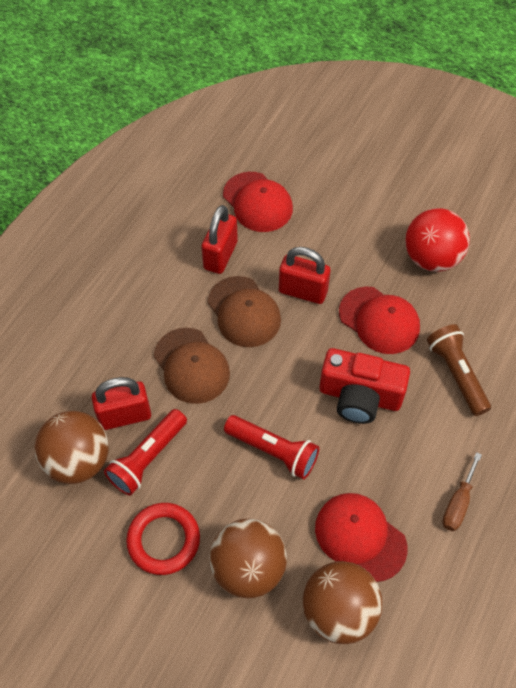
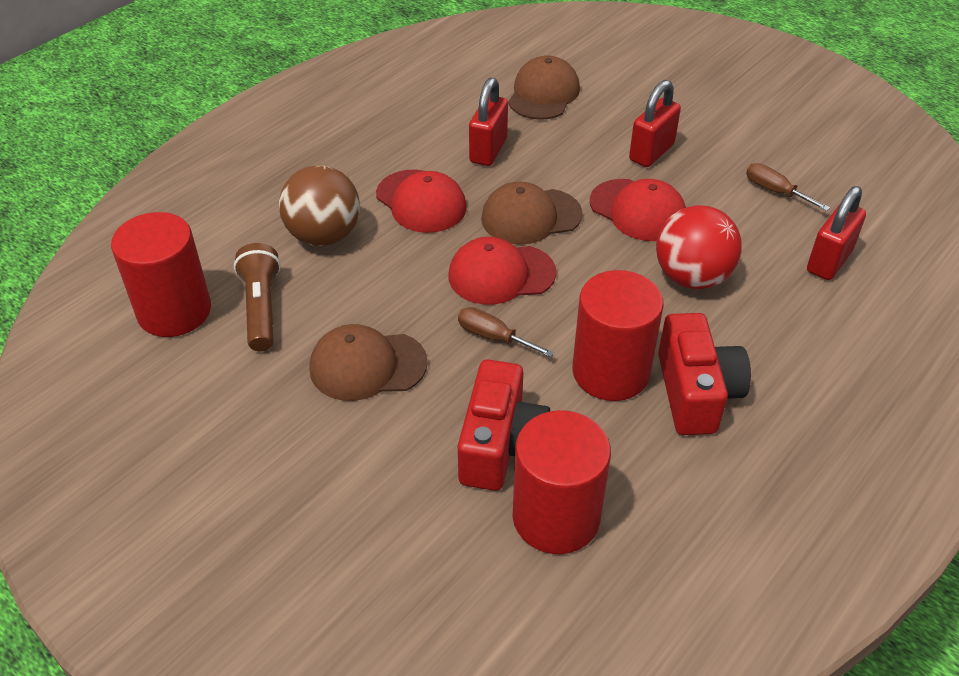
brown ball: [34,411,109,484] [209,519,287,598] [303,561,382,644] = 3 -> [279,165,360,246] = 1
brown cap: [154,328,230,404] [208,276,281,347] = 2 -> [309,324,428,401] [481,182,583,245] [508,55,580,120] = 3
brown screwdriver: [442,452,482,531] = 1 -> [458,307,554,357] [746,163,830,211] = 2
red camera: [319,348,410,424] = 1 -> [458,359,550,491] [658,313,751,435] = 2
red cylinder: none = 0 -> [111,212,211,337] [512,410,611,554] [572,270,664,401] = 3
red flashlight: [104,409,187,496] [224,415,319,480] = 2 -> none = 0
red ring: [126,503,200,575] = 1 -> none = 0

